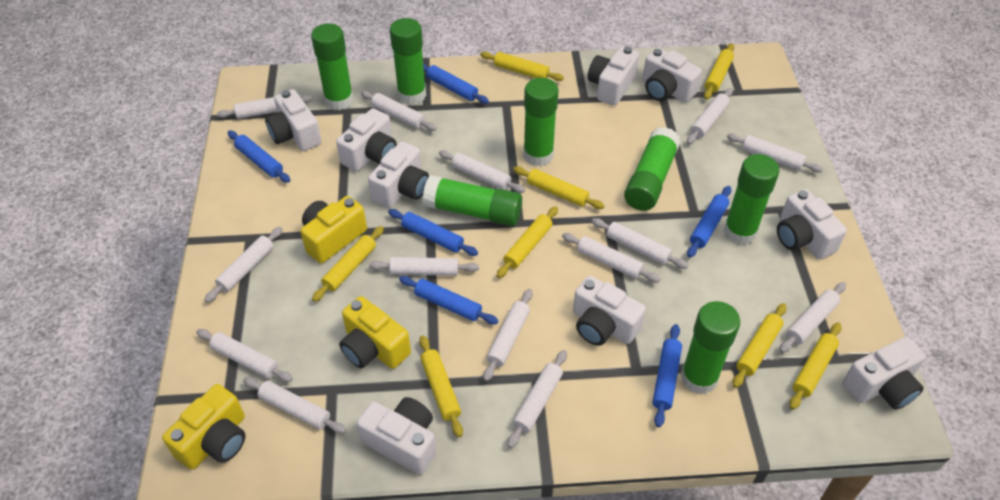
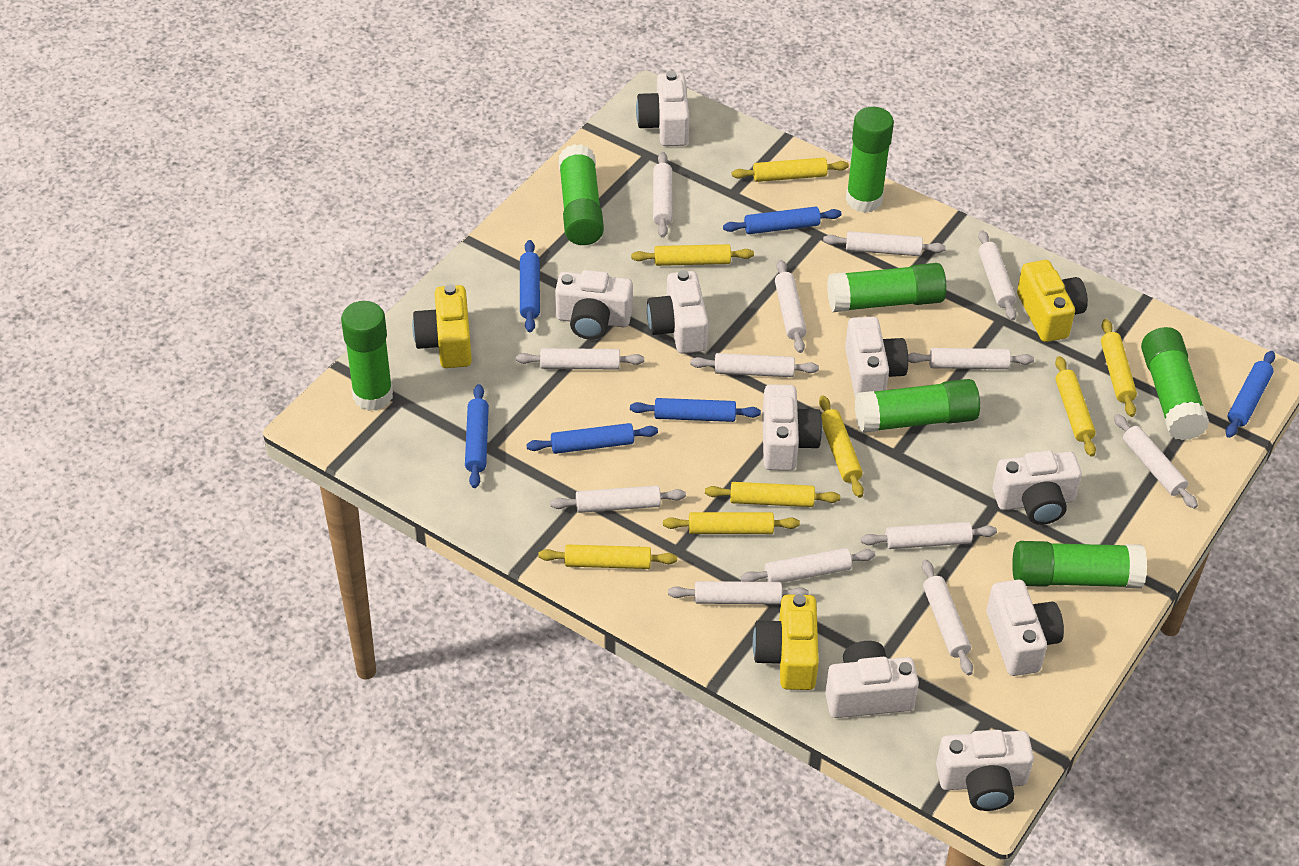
white rolling pin: [196,329,293,382] [204,227,283,303] [216,95,312,119] [243,377,346,434] [361,91,437,131] [369,257,479,276] [439,150,525,193] [483,289,532,381] [507,350,567,448] [562,233,660,283] [592,218,688,269] [687,88,733,144] [727,133,823,172] [780,282,846,353] = 14 -> [516,348,644,369] [550,485,686,513] [653,152,672,238] [668,581,809,604] [690,353,819,377] [741,548,875,583] [775,260,806,353] [823,231,946,256] [861,522,997,549] [908,348,1034,369] [922,559,973,675] [978,230,1017,321] [1114,414,1198,509] = 13

